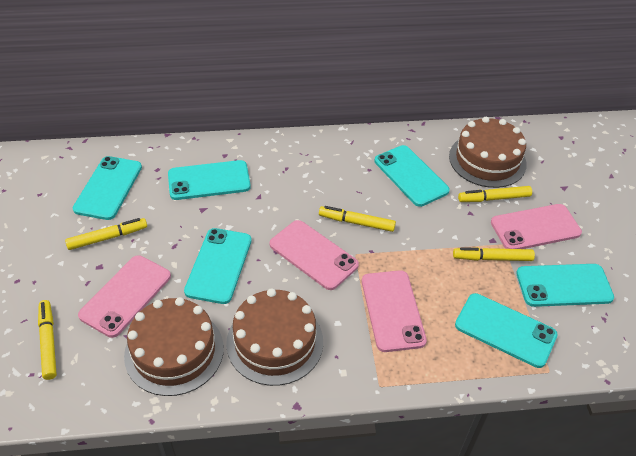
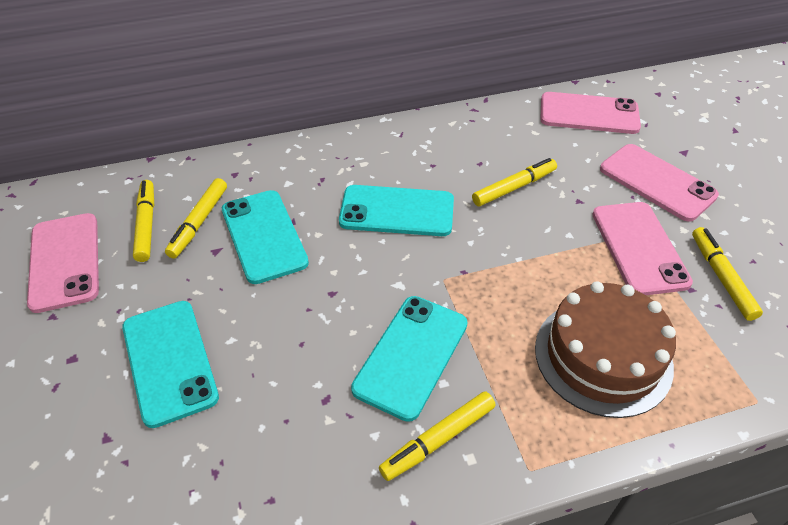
brown cake: [124,297,224,396] [226,288,323,386] [449,117,527,188] = 3 -> [535,281,676,418] = 1
turquoise phone: [73,156,142,220] [168,160,251,200] [184,228,251,304] [375,145,450,207] [455,293,558,368] [516,264,614,307] = 6 -> [122,301,219,428] [222,190,309,284] [339,185,454,236] [351,296,468,422] = 4

